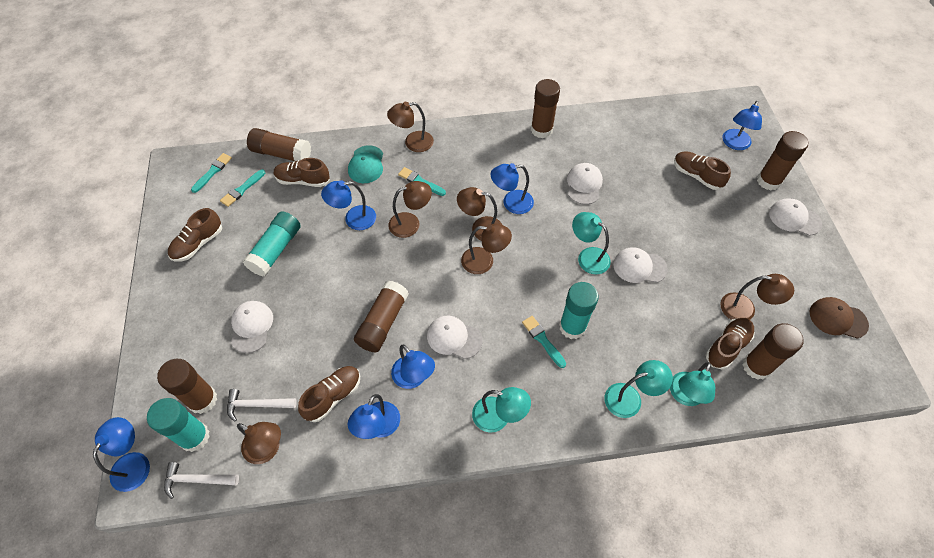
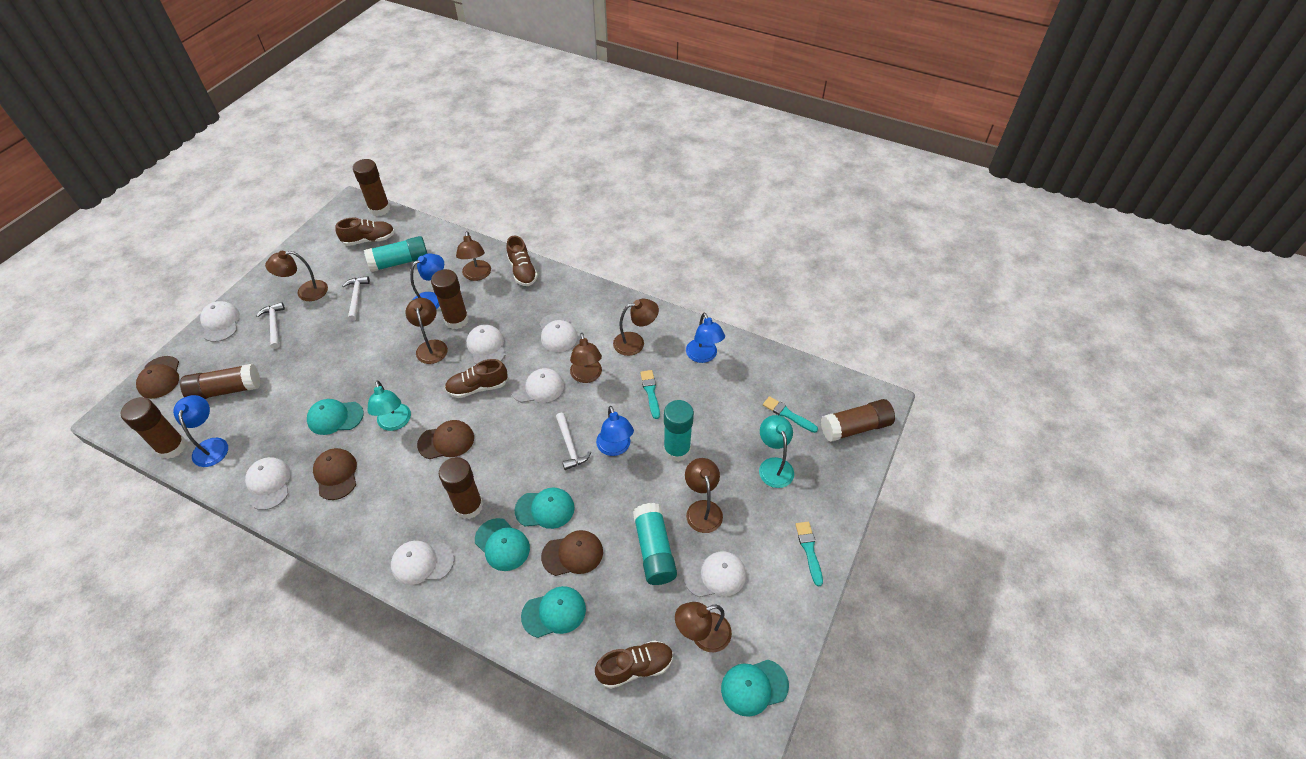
blue lamp: [93,417,150,492] [321,180,376,230] [348,394,400,439] [391,345,435,389] [490,163,534,214] [722,101,762,150] = 6 -> [173,395,228,467] [410,254,444,309] [596,406,634,456] [686,313,725,363] = 4
brown cap: [809,297,869,339] = 1 -> [136,356,179,399] [313,448,357,500] [417,420,474,459] [541,530,603,576] = 4
brown lamp: [237,422,281,464] [387,102,434,152] [388,181,432,238] [457,187,502,241] [461,223,512,274] [720,274,794,320] = 6 -> [265,251,328,301] [405,298,448,364] [456,231,491,281] [570,333,602,383] [613,299,659,356] [675,602,732,652] [685,458,723,533] = 7
brown shoe: [168,208,222,262] [274,158,330,187] [298,366,360,422] [674,151,731,190] [706,318,755,370] = 5 -> [336,218,395,246] [445,359,508,398] [507,235,538,286] [595,640,673,689] = 4
turquoise brush: [191,153,232,193] [220,169,265,207] [398,167,446,196] [522,316,566,368] = 4 -> [640,370,660,419] [763,396,818,433] [795,522,823,586] = 3
turquoise cap: [348,145,383,183] = 1 -> [307,399,364,435] [475,518,530,571] [515,487,574,529] [521,586,586,638] [721,660,789,717] = 5
turquoise lamp: [472,387,531,433] [572,212,611,274] [604,360,673,418] [670,362,715,406] = 4 -> [367,380,411,431] [759,415,794,488] = 2
white cap: [231,301,273,353] [427,316,483,359] [567,163,603,205] [613,247,668,283] [769,198,822,236] = 5 -> [200,301,240,342] [245,457,291,510] [391,541,454,585] [466,324,506,364] [510,368,564,403] [539,313,578,352] [684,551,746,597] = 7
white hammer: [164,462,239,499] [227,389,297,422] = 2 -> [256,302,285,349] [342,276,370,321] [556,413,591,470] = 3

